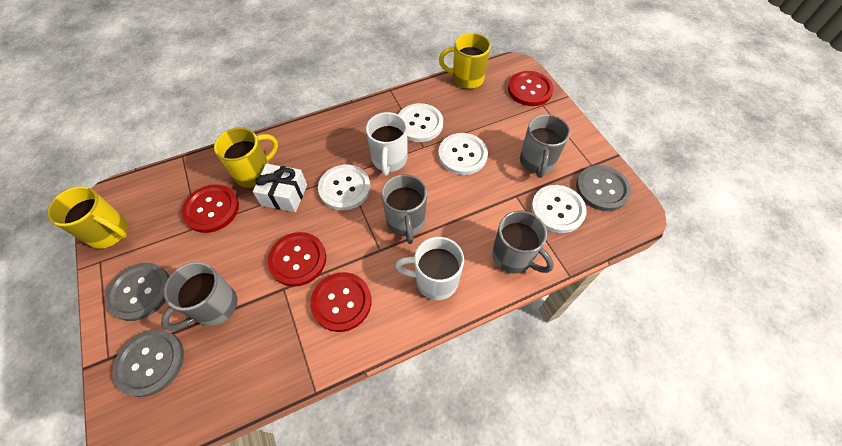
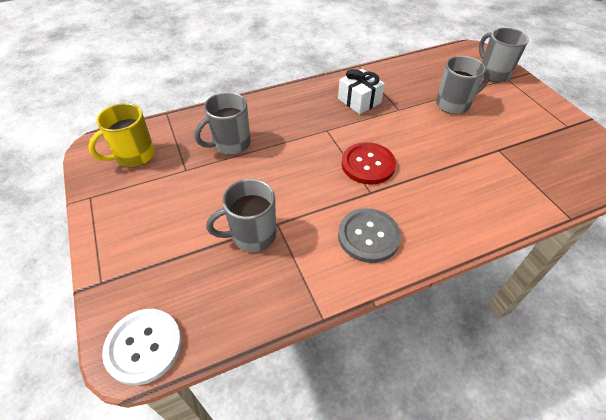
grey button: [105,263,169,321] [112,329,184,397] [576,165,631,211] = 3 -> [338,208,401,263] = 1
red button: [182,184,239,233] [267,232,326,287] [310,272,372,332] [508,71,554,106] = 4 -> [342,142,396,185] = 1
white button: [318,165,371,210] [398,103,443,142] [438,133,488,175] [531,185,587,233] = 4 -> [102,309,182,385] = 1
white mug: [366,112,407,176] [396,237,464,300] = 2 -> none = 0
yellow mug: [47,186,128,249] [214,127,278,188] [439,33,491,89] = 3 -> [88,103,155,167] = 1

